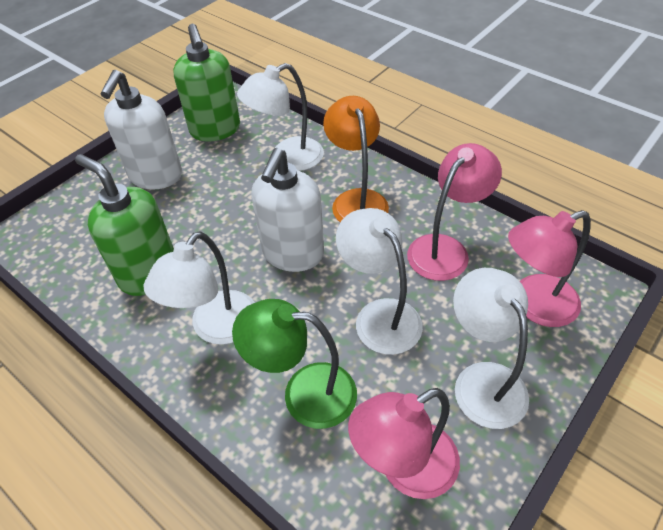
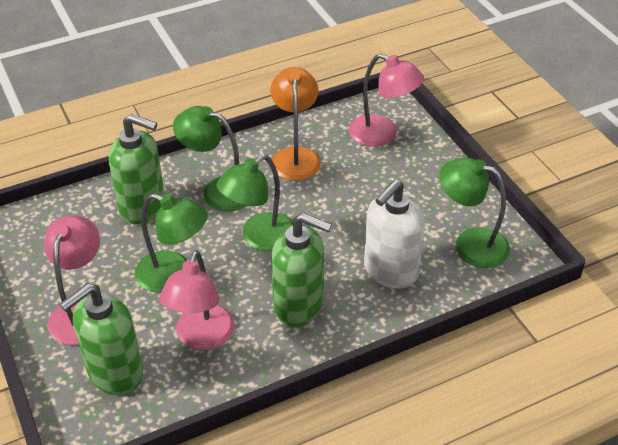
green lamp: [232,299,357,429] = 1 -> [135,193,208,293] [173,106,247,211] [217,154,293,251] [439,157,510,268] = 4
green soap dispenser: [75,154,174,296] [173,24,240,142] = 2 -> [59,283,143,395] [109,114,165,224] [271,213,332,327] = 3
white lamp: [144,231,255,345] [237,63,324,171] [336,208,423,355] [453,268,529,429] = 4 -> none = 0
white soap dispenser: [100,70,182,190] [252,148,324,272] = 2 -> [364,180,425,289] = 1

